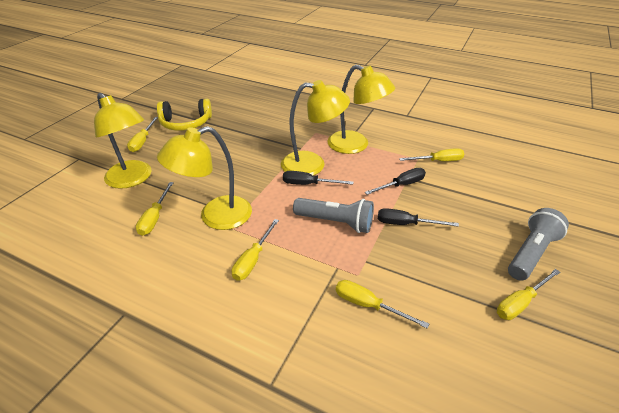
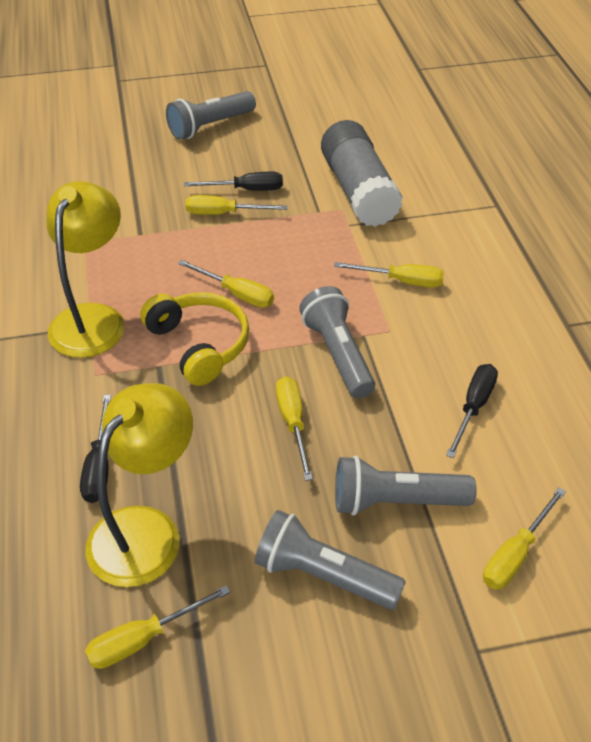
grey flashlight: [293,198,374,233] [508,208,569,281] = 2 -> [166,91,256,140] [255,510,406,610] [299,286,375,398] [335,456,476,515] = 4
grey glue stick: none = 0 -> [321,120,403,227] = 1
yellow lamp: [94,93,152,189] [157,126,252,230] [281,80,350,176] [327,65,395,154] = 4 -> [46,181,125,358] [85,383,193,587] = 2

